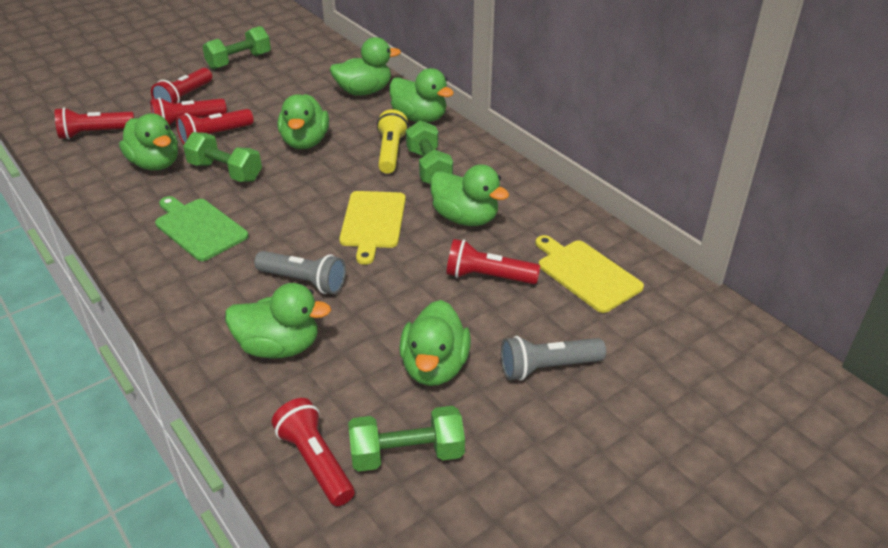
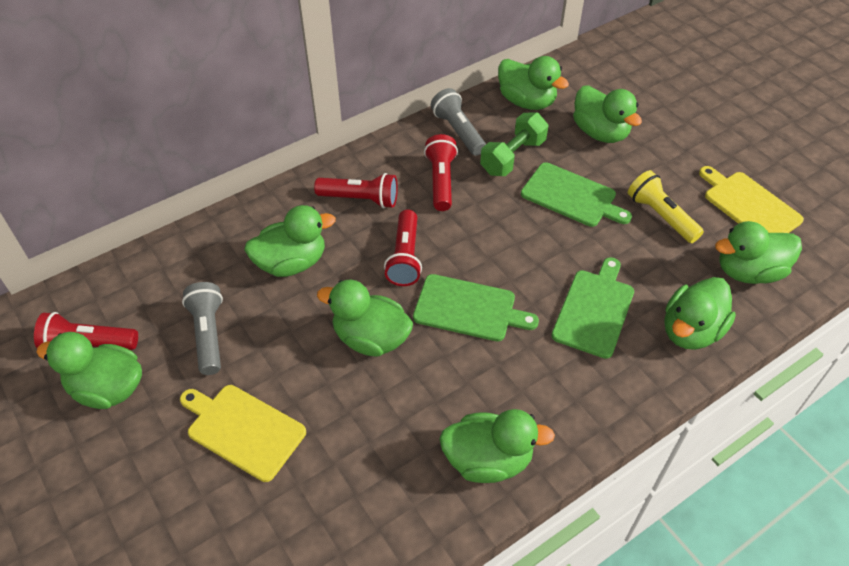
green cutting board: [155,196,249,261] = 1 -> [413,274,539,342] [521,162,632,227] [551,257,634,359] = 3
green duck: [119,113,178,170] [225,283,331,358] [278,94,329,149] [330,37,401,96] [389,68,454,123] [399,300,471,386] [430,164,509,226] = 7 -> [36,332,142,409] [244,205,336,277] [317,280,413,357] [439,409,555,483] [498,56,569,110] [573,86,642,143] [665,277,736,350] [715,221,802,284] = 8
green dumbbell: [183,132,262,182] [202,26,271,69] [348,406,465,472] [406,120,453,184] = 4 -> [480,112,548,176] = 1
red flashlight: [55,107,134,139] [150,98,227,125] [151,68,212,104] [176,109,254,144] [272,398,355,506] [446,239,540,284] = 6 -> [34,312,138,350] [314,173,398,208] [384,210,422,286] [424,134,458,211] = 4

